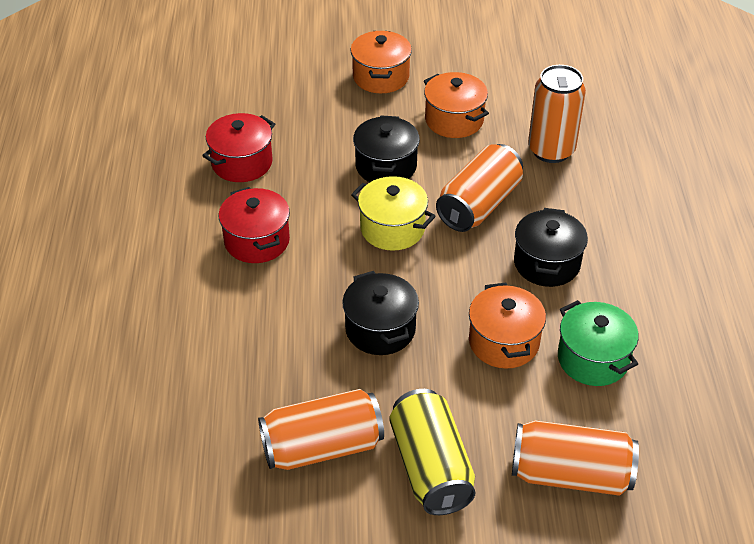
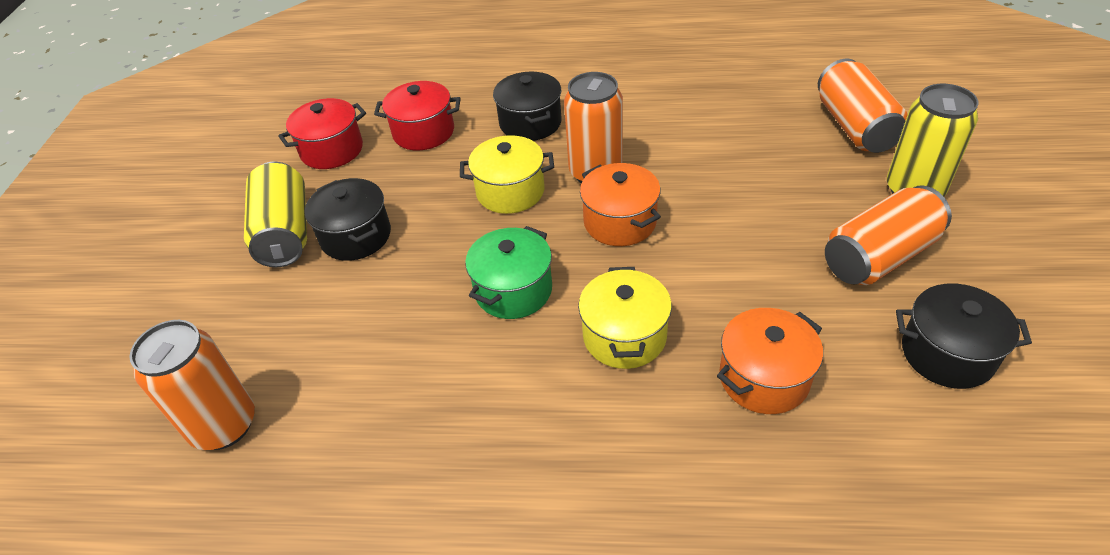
orange pot: [350,31,412,93] [424,72,489,138] [469,282,546,369] = 3 -> [580,163,661,246] [717,308,823,414] = 2
yellow can: [390,389,476,515] = 1 -> [244,162,307,267] [887,84,979,196] = 2
yellow pot: [351,176,435,251] = 1 -> [460,135,554,214] [578,267,672,369] = 2

